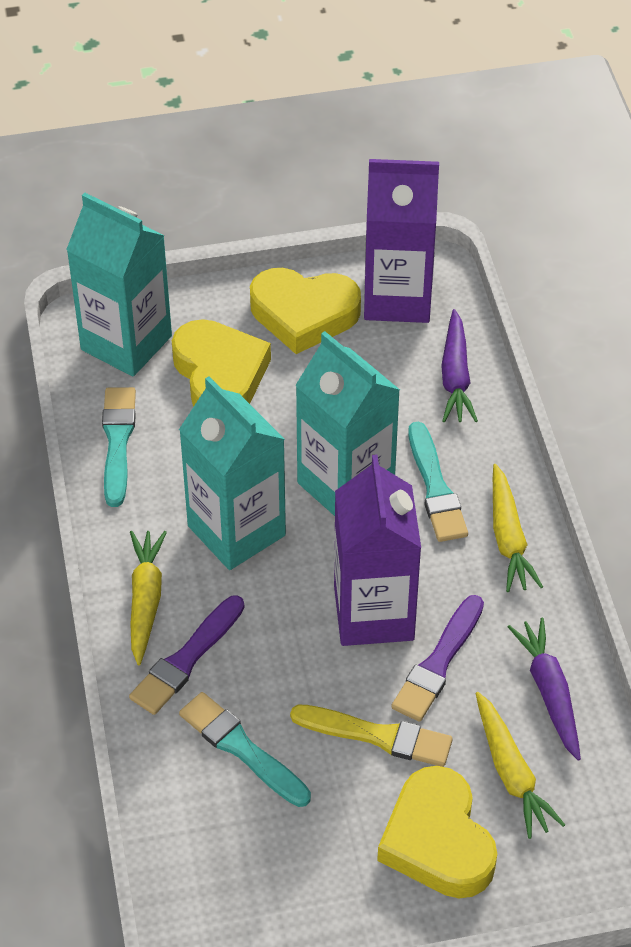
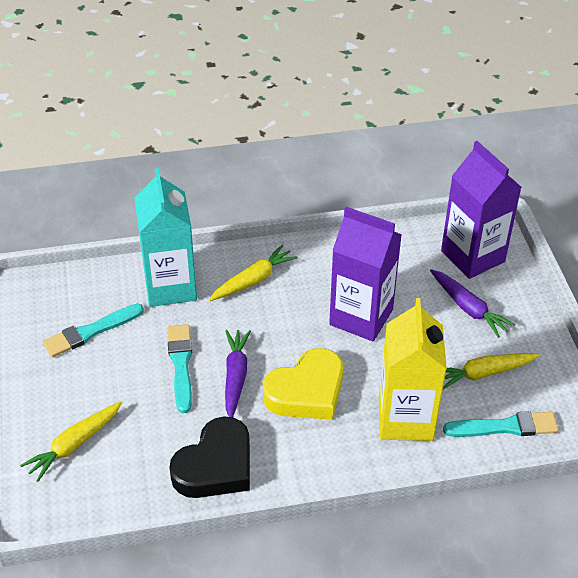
black heart: none = 0 -> [169,416,250,498] = 1
purple brush: [129,595,244,715] [391,595,484,722] = 2 -> none = 0
turquoise carton: [66,193,172,376] [179,376,286,570] [295,331,400,516] = 3 -> [134,168,197,307] = 1
yellow brush: [290,705,453,767] = 1 -> none = 0
yellow carton: none = 0 -> [379,298,447,441] = 1
yellow heart: [172,319,271,407] [250,268,361,354] [377,766,497,898] = 3 -> [263,348,343,420] = 1

